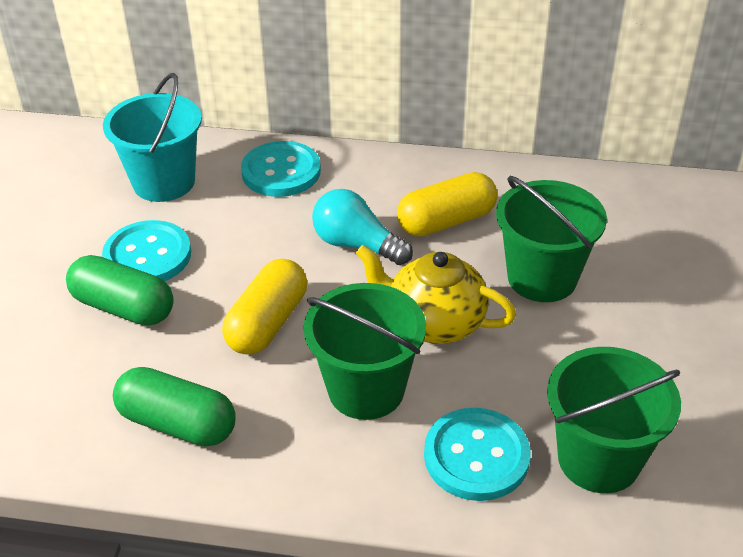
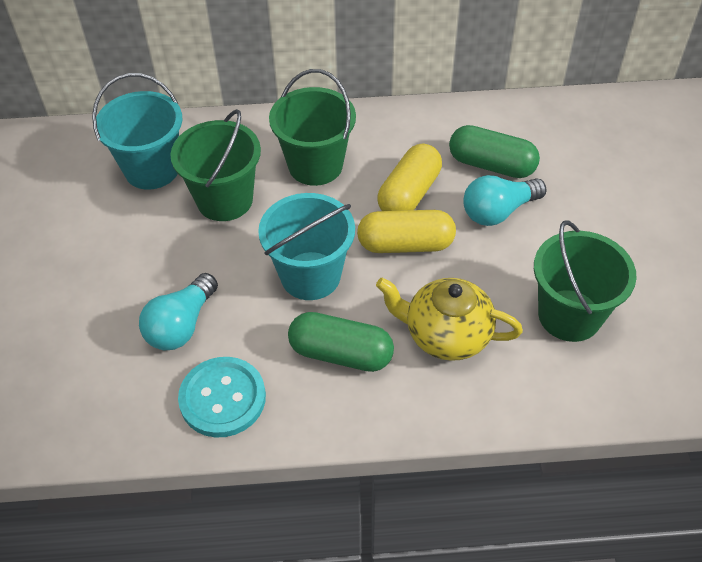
turquoise bucket: [103,73,202,202] = 1 -> [92,73,182,190] [258,193,355,300] = 2
turquoise button: [102,220,191,281] [241,141,321,197] [424,408,531,501] = 3 -> [178,357,266,438] = 1
turquoise light bulb: [312,189,413,265] = 1 -> [139,273,218,351] [463,175,546,226] = 2

